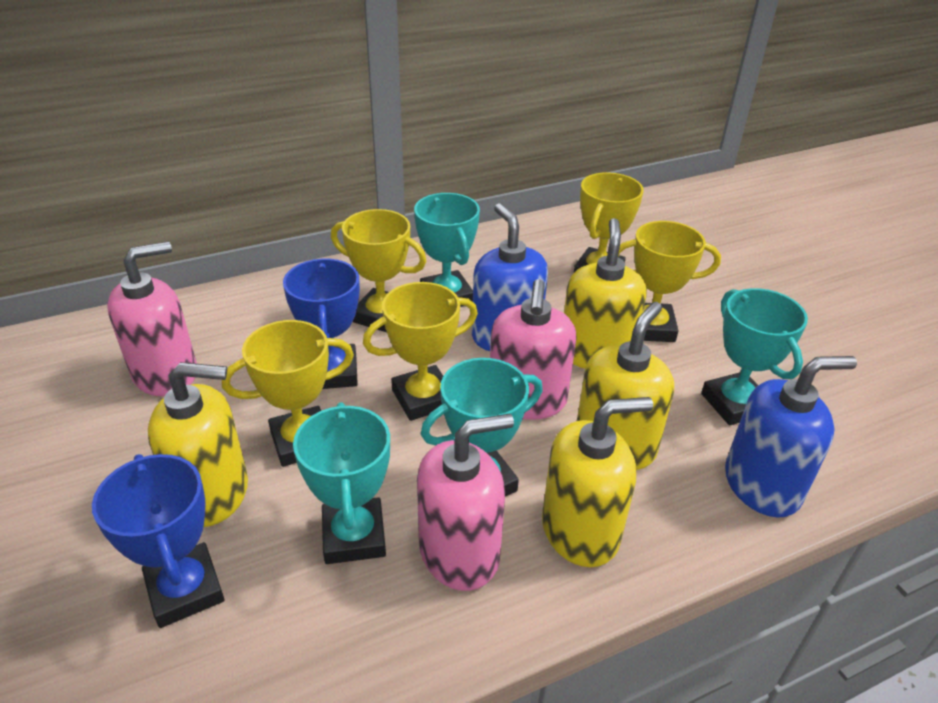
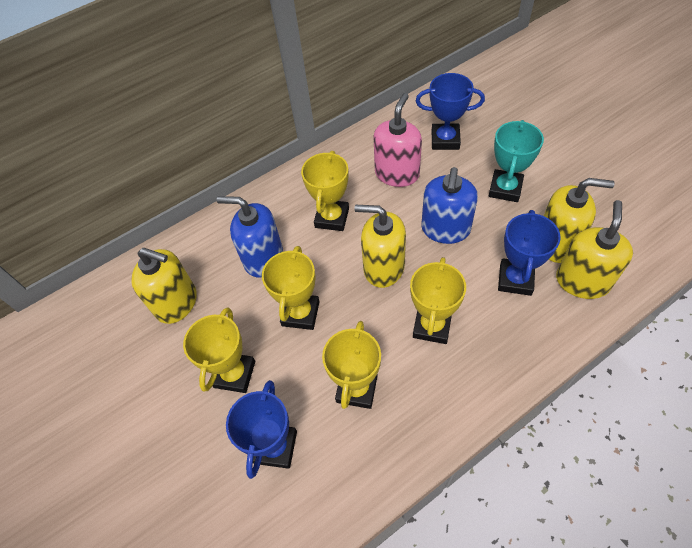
blue trophy: [92,454,225,628] [283,259,360,389] = 2 -> [226,380,297,479] [416,73,485,150] [498,210,561,296] = 3
pink soap dispenser: [107,241,197,396] [417,413,514,591] [490,279,577,420] = 3 -> [373,93,422,187] = 1
turquoise trophy: [293,402,390,564] [414,193,480,307] [421,358,543,496] [701,288,808,425] = 4 -> [489,120,544,202] = 1

